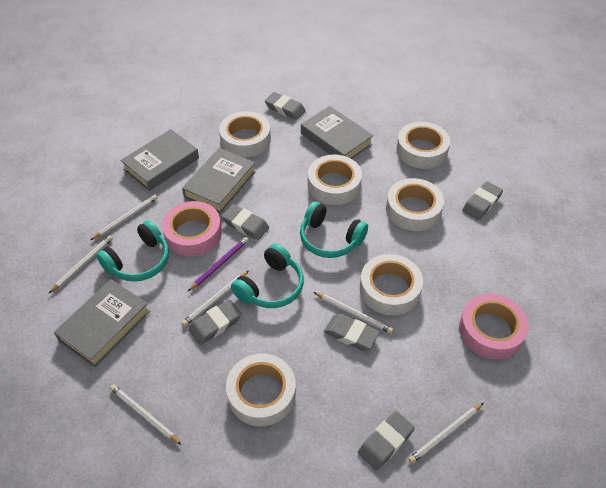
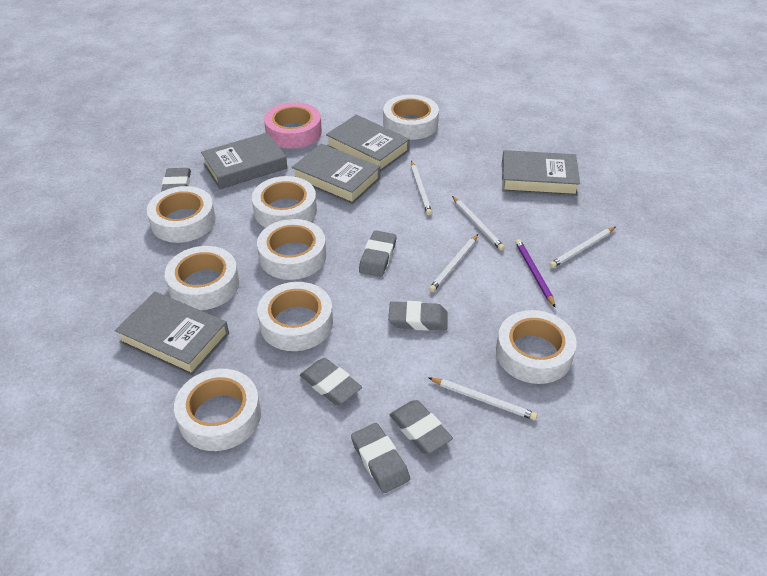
grey book: [54,279,150,367] [120,129,199,191] [182,148,256,213] [301,106,374,159] = 4 -> [115,292,229,376] [201,132,287,189] [292,144,380,204] [326,115,410,172] [502,150,580,196] = 5
pink tape: [162,201,222,257] [459,294,529,359] = 2 -> [264,102,322,149] = 1
turquoise headphones: [96,220,169,282] [231,244,304,308] [300,201,368,258] = 3 -> none = 0
white pencil: [49,235,113,293] [91,195,157,240] [110,384,181,445] [182,271,249,326] [314,292,393,334] [409,403,483,464] = 6 -> [411,161,432,215] [429,234,478,292] [429,378,537,420] [452,196,505,251] [549,227,615,268] = 5
white tape: [219,111,271,157] [226,354,296,426] [308,154,362,205] [360,254,423,315] [386,178,444,231] [396,122,450,169] = 6 -> [147,186,216,243] [165,246,239,310] [174,369,261,451] [252,176,317,228] [257,219,326,280] [257,282,333,351] [383,95,439,140] [496,310,577,384] = 8

